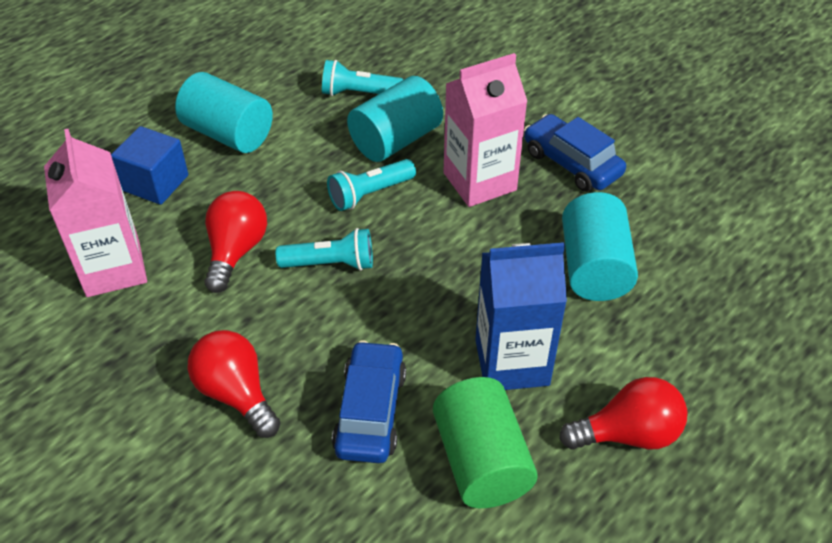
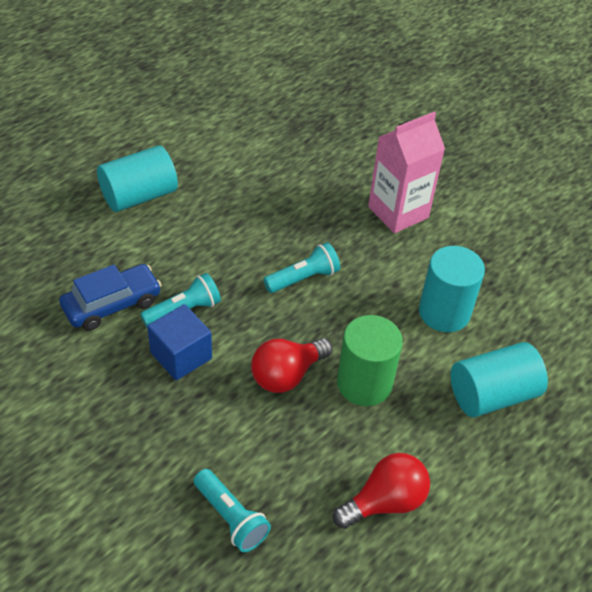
blue car: [332,340,406,463] [524,114,626,192] = 2 -> [59,264,161,331] = 1
blue carton: [475,242,567,390] = 1 -> none = 0
pink carton: [44,129,147,297] [444,53,528,207] = 2 -> [368,112,445,233] = 1
red light bulb: [188,330,280,438] [204,191,267,293] [559,377,687,450] = 3 -> [251,338,332,393] [333,453,430,529] = 2

